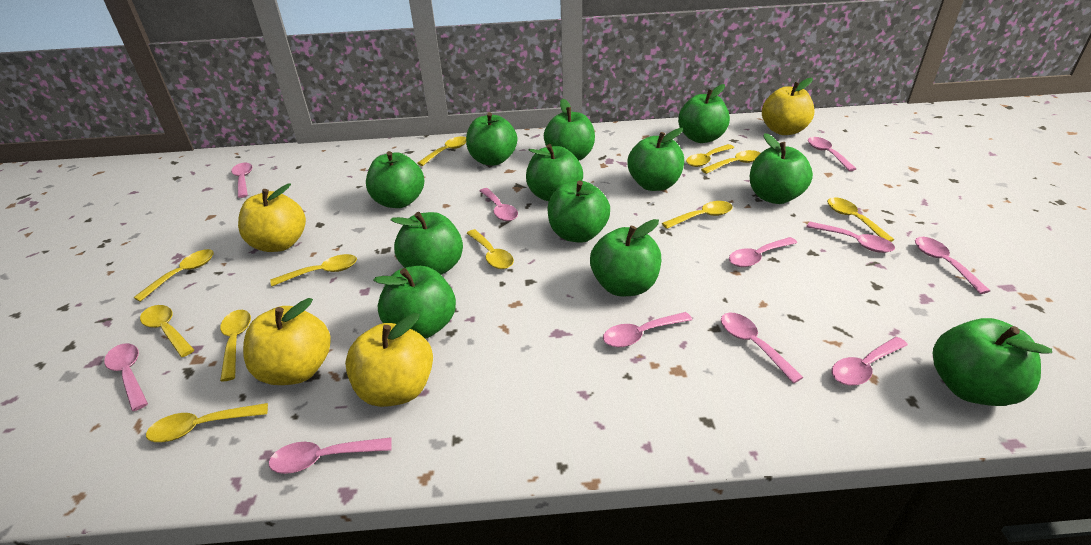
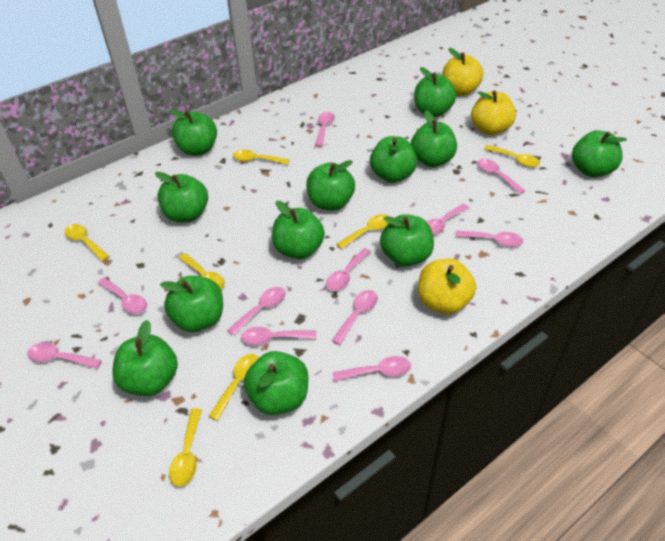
yellow apple: [238,183,306,252] [243,298,331,385] [345,313,433,407] [762,78,815,135] = 4 -> [418,258,476,314] [443,48,483,96] [471,91,516,135] = 3
yellow spoon: [133,249,214,302] [140,305,194,357] [146,403,268,442] [220,310,251,381] [270,254,357,286] [417,136,466,166] [466,229,514,269] [662,201,733,229] [686,144,734,167] [701,150,760,174] [827,197,894,242] = 11 -> [65,224,109,261] [169,408,202,487] [179,253,225,289] [208,354,259,421] [233,150,289,165] [336,214,390,249] [484,145,540,167] = 7

